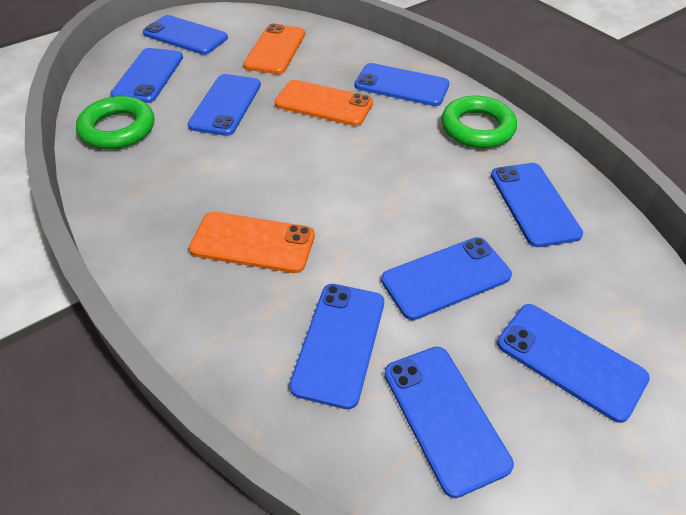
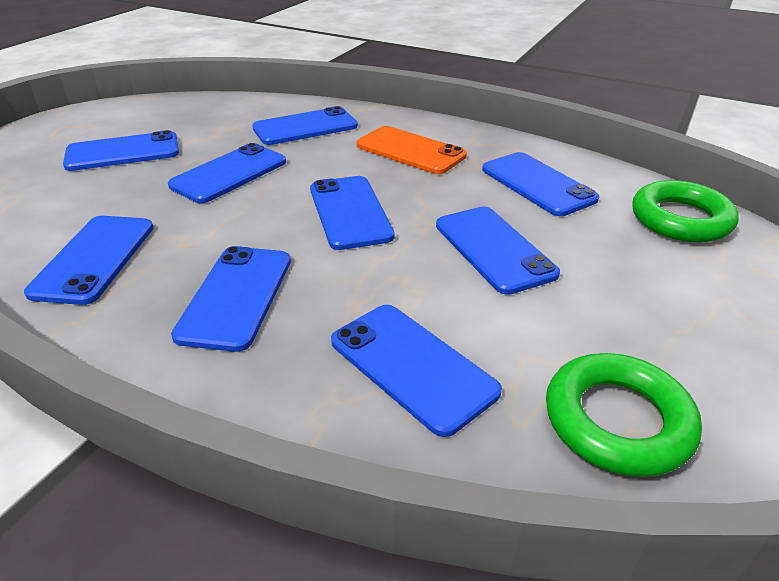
orange phone: [189,212,315,273] [243,24,305,74] [274,80,373,126] = 3 -> [356,126,467,174] = 1

